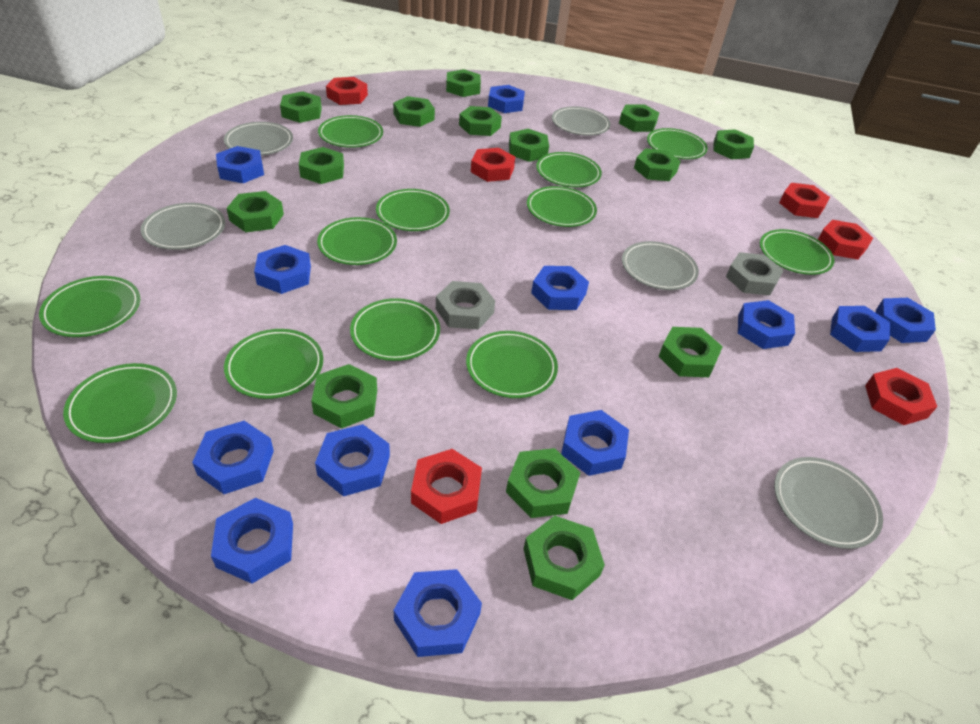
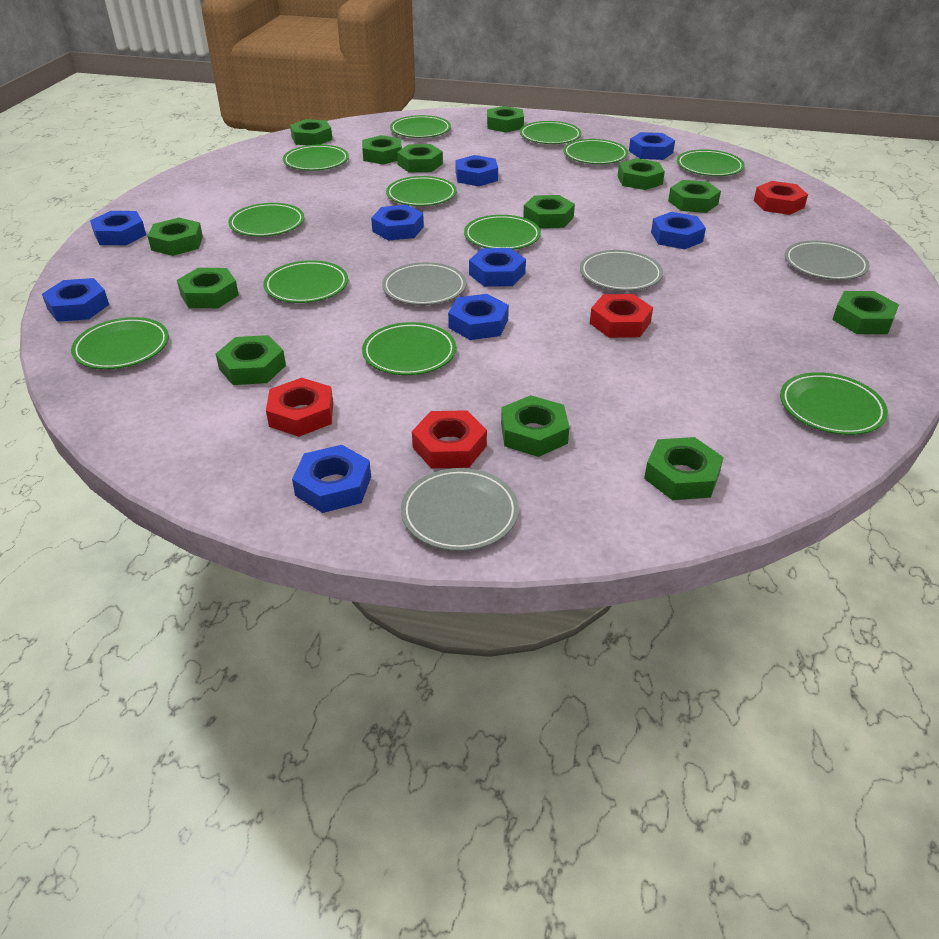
blue nut: [192,421,274,494] [211,498,293,584] [216,146,264,183] [254,245,311,294] [315,424,390,496] [394,569,482,657] [488,85,525,113] [531,266,589,310] [561,410,629,476] [738,300,795,349] [830,306,890,352] [876,298,936,343] = 12 -> [42,278,109,322] [90,211,146,245] [292,445,371,513] [371,205,424,241] [448,294,509,340] [455,155,498,186] [469,248,526,287] [629,132,675,160] [651,212,706,249] = 9
green nut: [227,191,284,232] [280,91,322,123] [299,147,344,184] [311,364,377,429] [393,96,435,127] [446,69,481,97] [459,106,502,136] [506,448,581,518] [509,129,549,162] [523,516,605,600] [619,104,659,132] [634,148,680,181] [658,327,723,377] [713,129,754,160] = 14 -> [148,218,203,256] [177,268,239,308] [216,335,286,385] [290,119,332,145] [362,135,402,165] [397,144,443,172] [487,106,524,133] [501,395,570,457] [523,195,575,228] [618,158,665,190] [644,437,724,500] [668,180,721,213] [832,291,899,334] = 13
grey nut: [436,281,495,330] [726,252,783,295] = 2 -> none = 0
grey plate: [141,203,225,250] [224,122,293,155] [552,106,610,136] [622,241,699,290] [774,457,883,549] = 5 -> [382,262,467,305] [401,468,519,551] [580,250,663,291] [785,241,870,280] = 4
red nut: [326,77,368,105] [411,449,482,524] [471,148,515,182] [779,183,830,218] [818,220,873,260] [865,368,937,425] = 6 -> [266,378,333,437] [412,410,487,468] [590,294,653,338] [754,181,808,215] = 4

